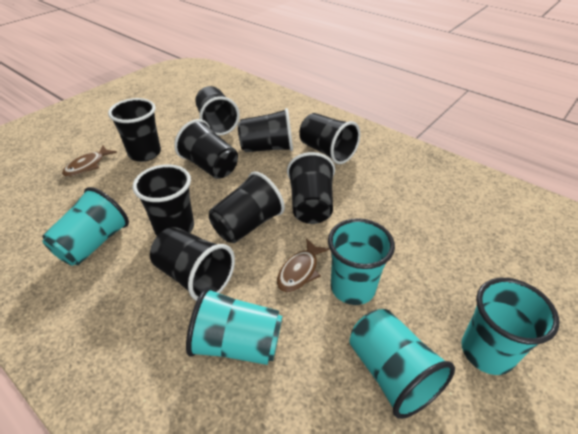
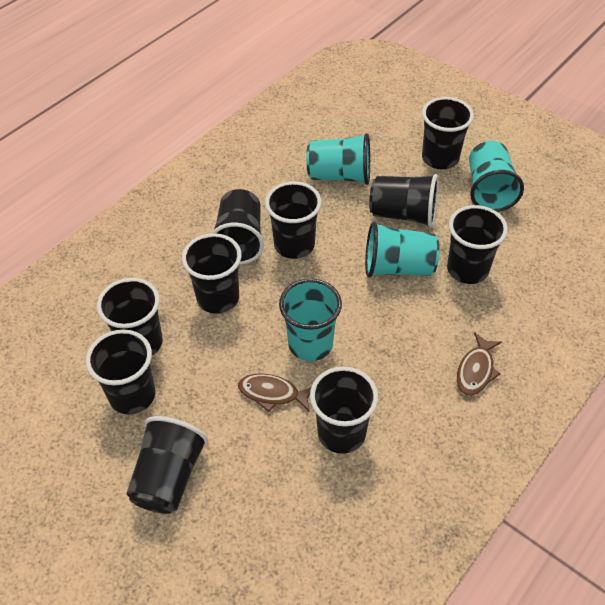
black cup: [108,98,161,162] [133,164,194,236] [150,227,235,301] [174,119,238,179] [195,86,240,136] [209,172,285,243] [238,108,293,152] [287,152,335,224] [299,113,360,164] = 9 -> [86,329,155,415] [97,278,163,356] [127,416,208,514] [182,233,242,314] [211,189,264,265] [265,181,322,259] [310,366,378,454] [369,174,438,227] [422,97,474,169] [447,205,508,284] = 10
turquoise cup: [42,187,129,266] [186,287,282,365] [328,218,395,305] [350,309,455,419] [461,278,559,375] = 5 -> [279,279,342,361] [306,133,370,185] [365,222,440,277] [469,141,524,212] = 4

